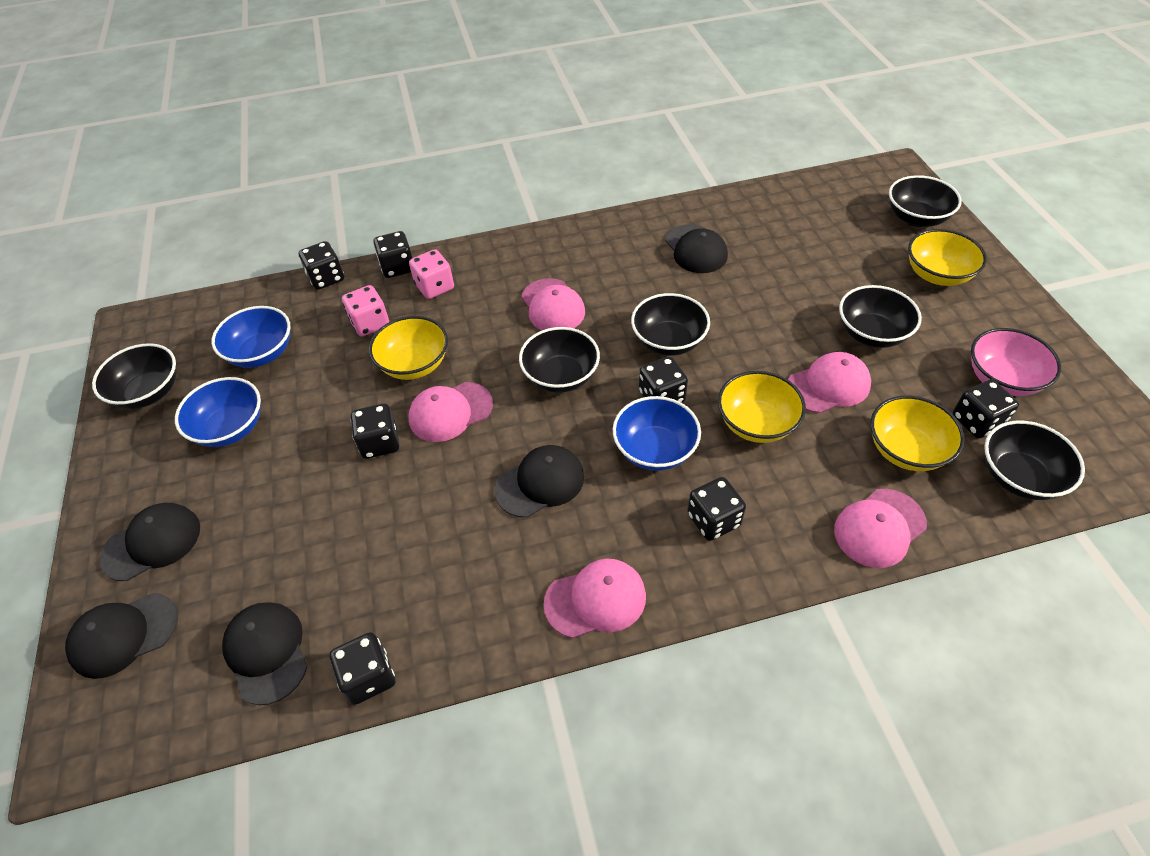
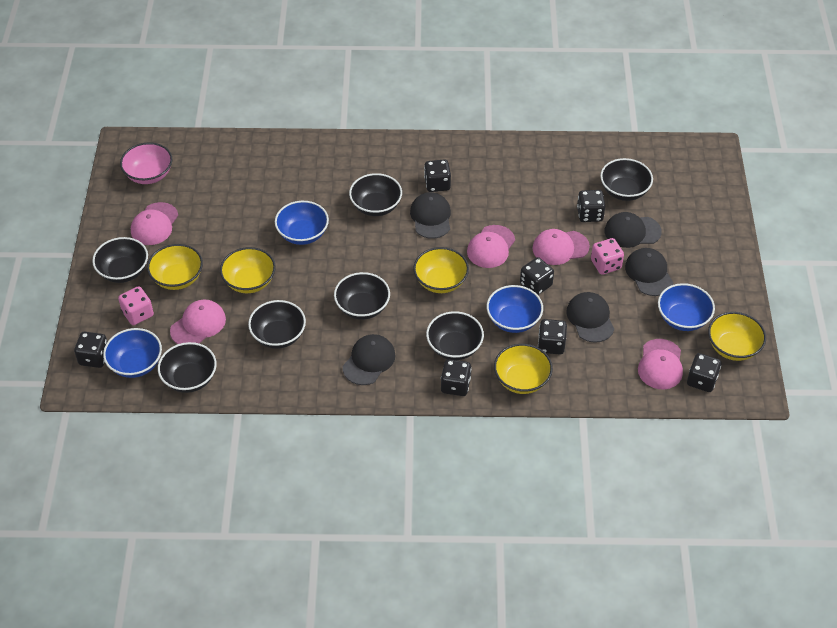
black bowl: [92,343,177,409] [519,327,600,393] [631,293,710,356] [839,285,922,348] [889,175,962,227] [984,421,1085,500] = 6 -> [92,237,148,283] [158,342,217,393] [248,300,306,349] [334,272,390,320] [349,173,402,216] [426,311,484,360] [600,158,653,201] = 7
blue bowl: [175,377,261,447] [212,306,290,368] [613,396,701,471] = 3 -> [103,328,162,378] [275,201,329,245] [487,285,543,333] [658,283,715,331] = 4
yellow bowl: [369,316,448,380] [718,371,806,443] [871,396,965,471] [908,229,987,286] = 4 -> [147,244,203,290] [220,247,276,293] [413,247,469,293] [494,344,553,394] [708,312,766,361] = 5

